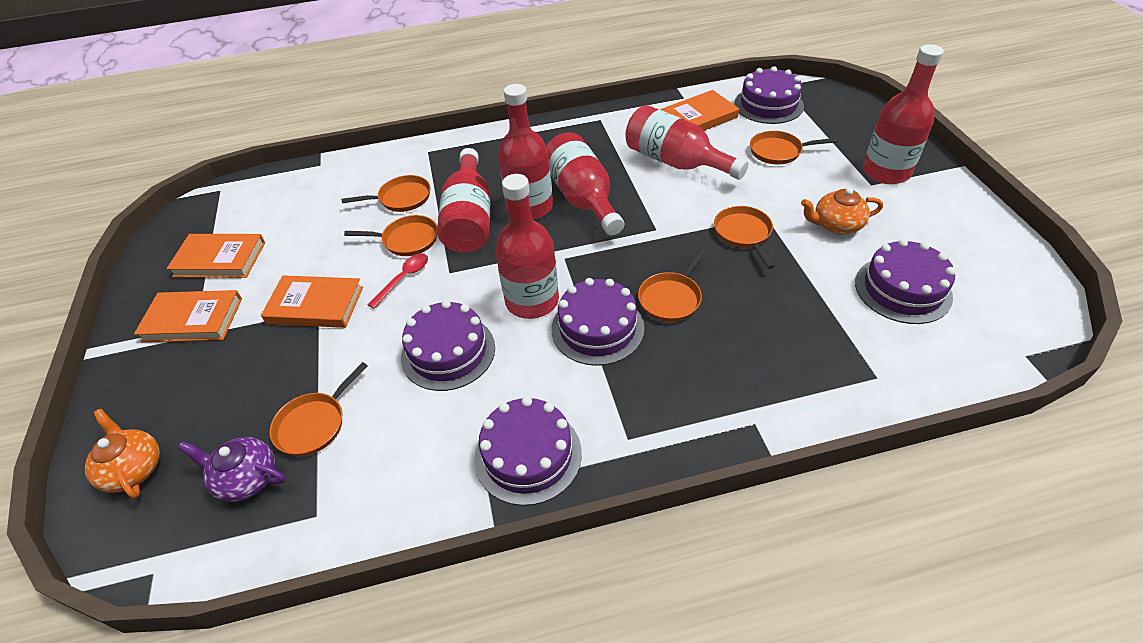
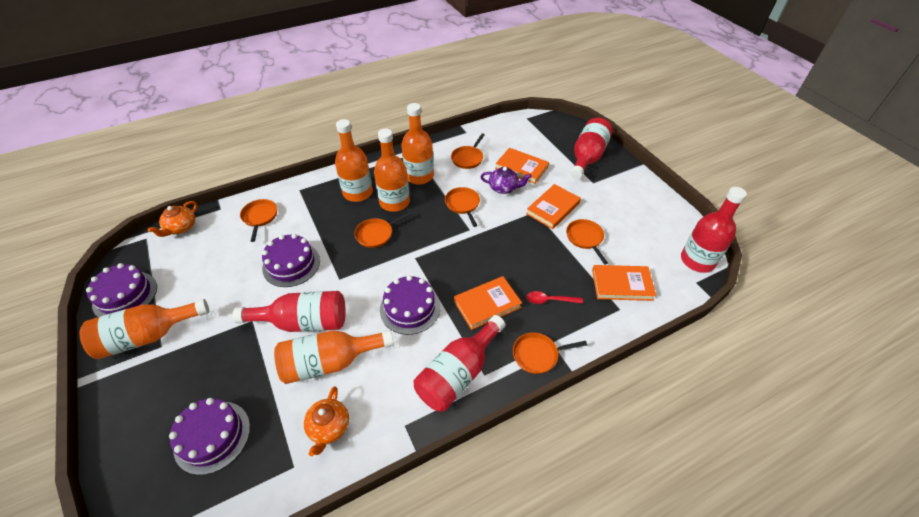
orange bottle: none = 0 -> [79,299,209,359] [274,330,394,384] [335,119,373,202] [374,129,410,212] [401,103,434,185] = 5
purple cake: [401,300,495,391] [475,397,582,506] [552,278,644,366] [734,66,804,124] [855,239,956,324] = 5 -> [86,263,157,317] [169,398,250,475] [262,234,320,287] [380,275,440,335] = 4
red bottle: [437,148,491,253] [495,174,559,319] [498,84,553,220] [546,132,624,236] [625,105,749,180] [863,44,944,184] = 6 -> [233,291,346,332] [414,315,505,412] [570,118,613,179] [681,187,747,273] = 4

